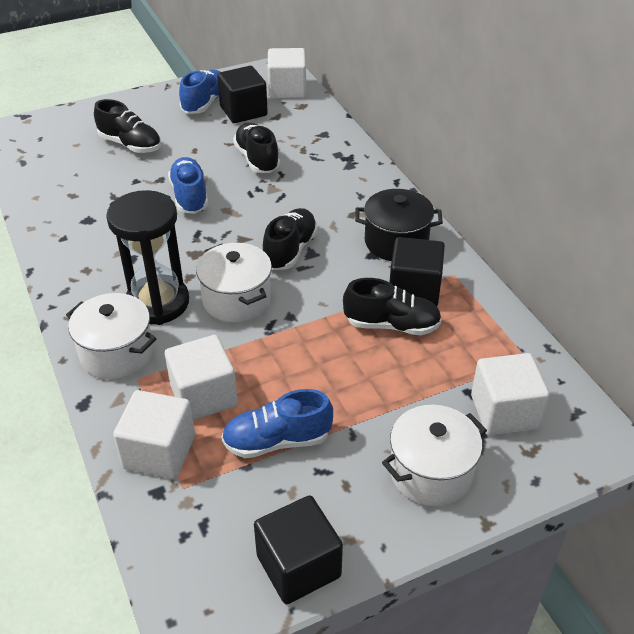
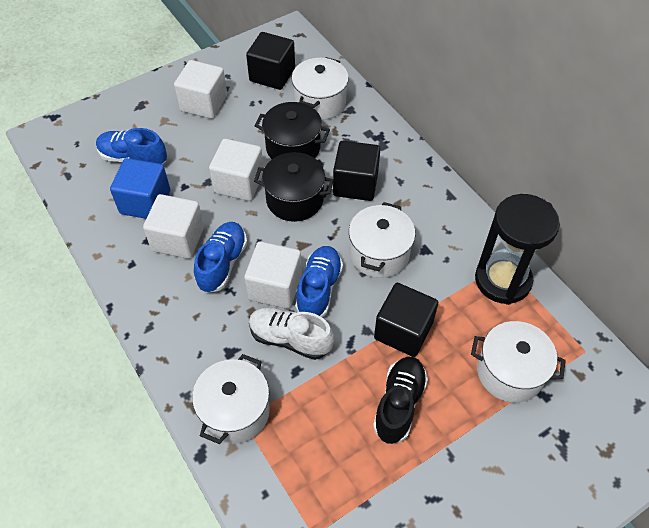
black pot: [355,189,443,261] = 1 -> [254,152,334,222] [255,102,330,159] = 2
black shoe: [94,99,161,153] [233,123,280,173] [263,208,318,270] [343,278,442,335] = 4 -> [373,357,428,444] = 1
blue cube: none = 0 -> [110,158,170,219] = 1
white pot: [66,293,157,380] [196,243,272,323] [382,405,487,506] = 3 -> [192,354,270,444] [292,57,349,120] [349,202,415,278] [471,321,566,403] = 4
white shoe: none = 0 -> [249,307,334,360] = 1

